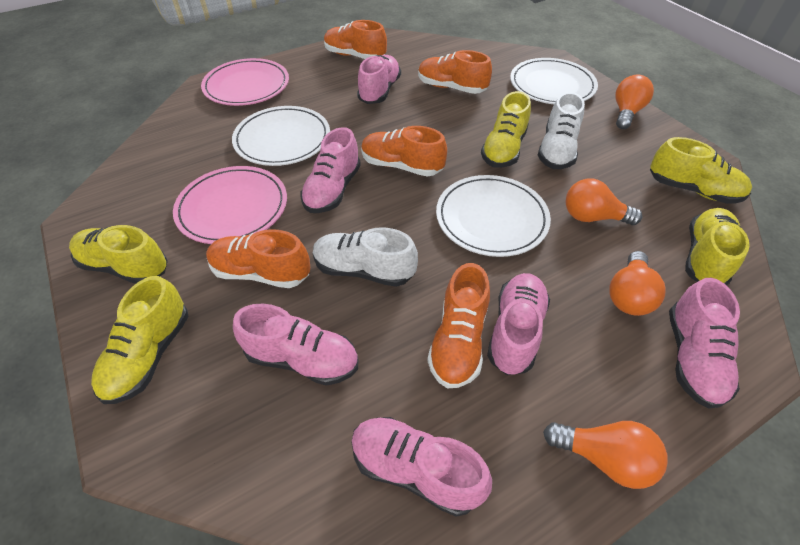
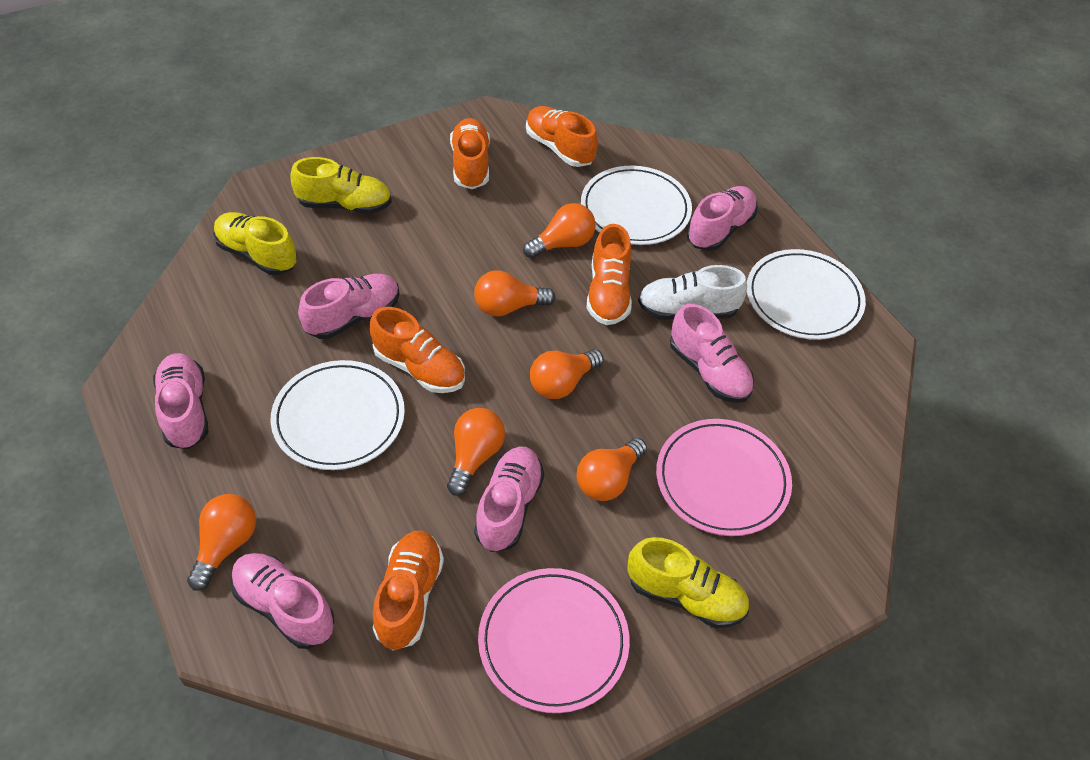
orange light bulb: [543,421,668,489] [565,179,642,225] [609,251,666,316] [615,74,654,129] = 4 -> [187,494,256,591] [447,408,505,496] [474,270,555,317] [523,203,596,259] [530,349,604,399] [577,438,647,501] = 6
white shoe: [313,227,418,287] [538,92,585,169] = 2 -> [638,265,747,320] = 1
yellow shoe: [69,225,168,284] [91,276,188,404] [481,91,531,168] [650,137,752,204] [685,208,750,285] = 5 -> [213,212,297,275] [290,157,392,214] [627,537,749,628] = 3

